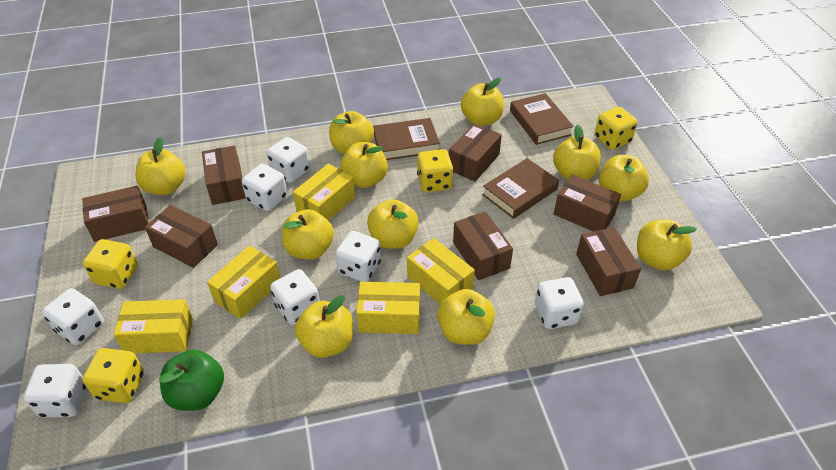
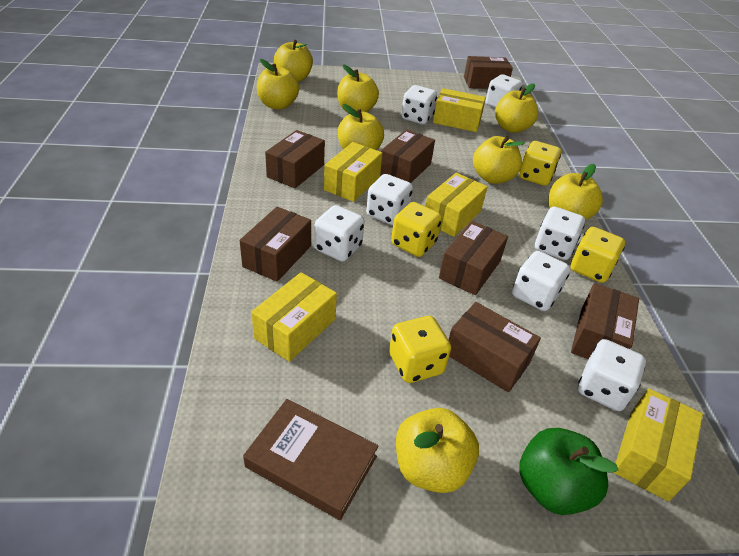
brown book: [373,118,440,160] [482,158,559,219] [510,93,574,145] = 3 -> [243,399,379,520] = 1
yellow apple: [135,137,186,195] [282,209,334,260] [295,295,353,358] [329,111,374,154] [340,142,388,188] [367,199,419,249] [437,289,495,345] [461,78,504,126] [553,125,601,180] [599,155,649,202] [637,220,697,271] = 11 -> [257,59,299,110] [274,40,313,82] [337,64,379,113] [338,104,384,150] [396,408,479,493] [473,136,525,184] [495,83,538,133] [548,164,603,220] = 8

